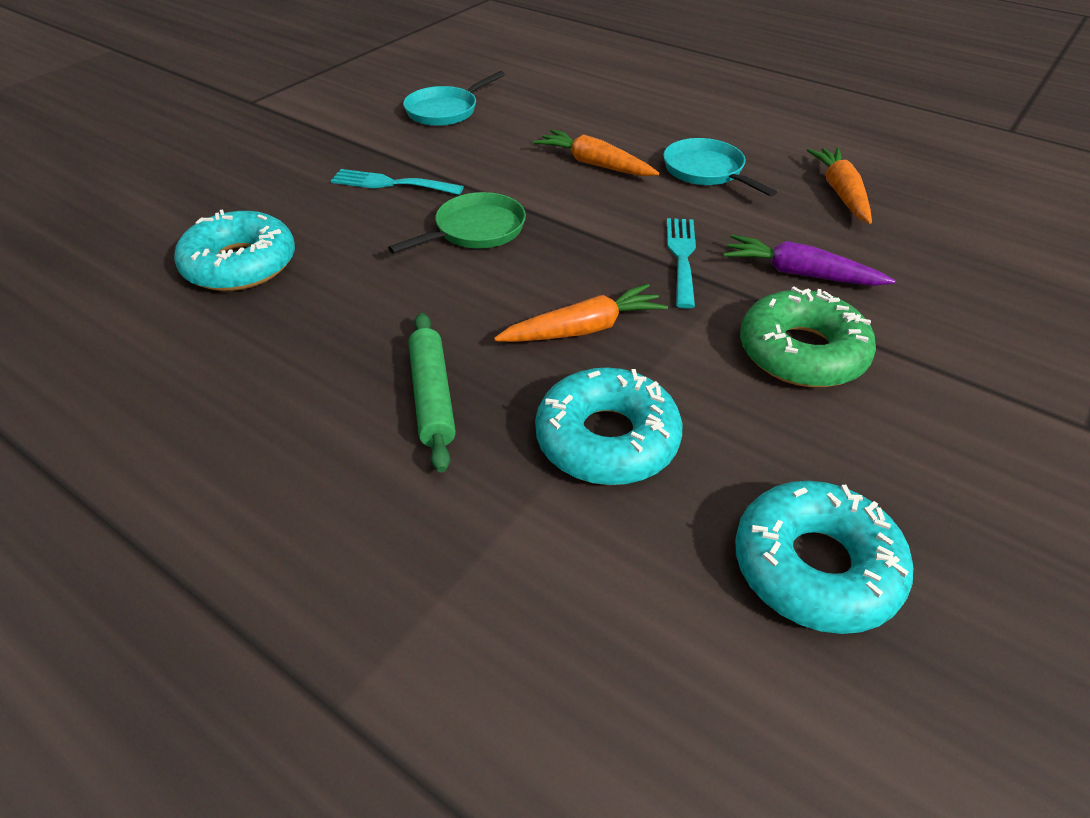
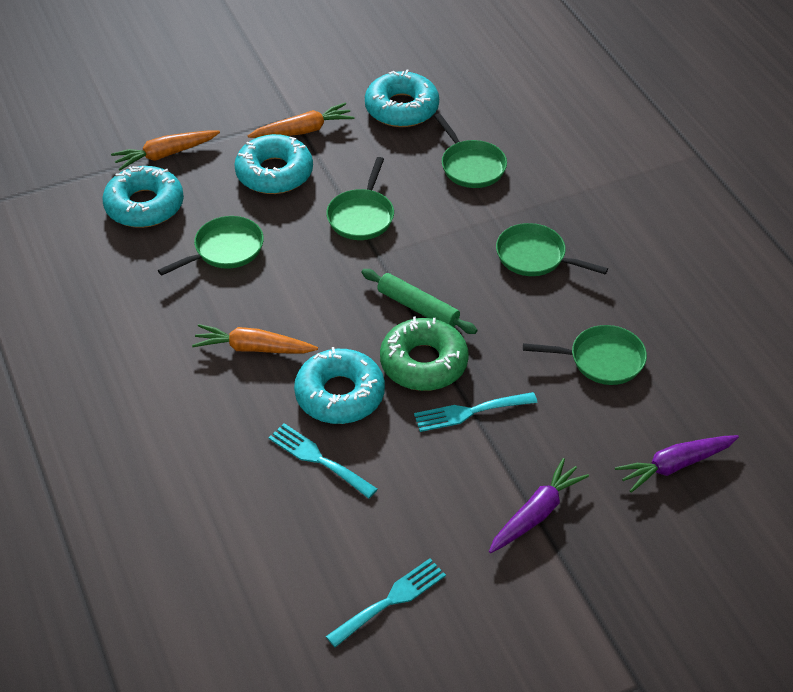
green pan: [388,192,526,254] = 1 -> [158,216,264,276] [326,157,394,240] [434,113,507,188] [496,223,608,276] [523,325,647,385] = 5
purple carrot: [723,235,896,286] = 1 -> [489,458,589,553] [615,435,739,493] = 2
turquoise donut: [174,209,295,291] [535,367,683,485] [735,481,913,634] = 3 -> [102,166,184,228] [234,134,313,194] [294,347,385,424] [365,69,439,127] = 4
turquoise fork: [331,169,464,195] [667,218,696,309] = 2 -> [269,423,378,499] [326,558,446,647] [414,392,537,432] = 3
turquoise pan: [403,71,505,126] [663,138,777,197] = 2 -> none = 0

